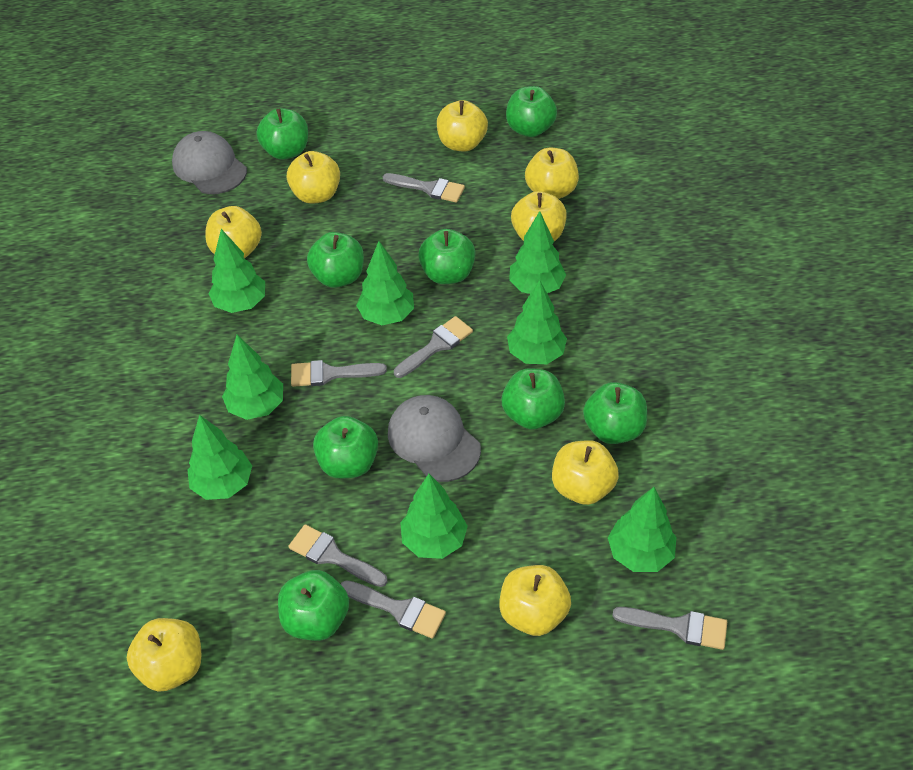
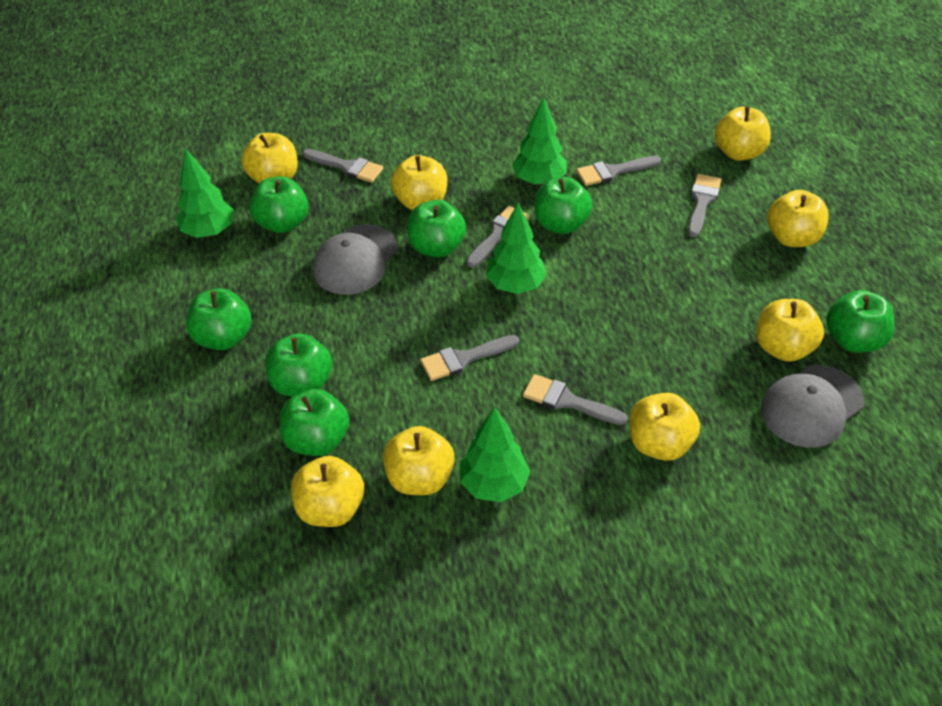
green apple: [257,108,308,160] [278,570,349,641] [307,232,364,288] [313,416,378,479] [418,229,475,284] [502,368,565,430] [506,86,557,137] [583,382,647,444] = 8 -> [186,288,252,350] [250,176,309,233] [266,333,332,397] [280,389,349,456] [407,200,466,258] [535,177,592,234] [826,290,894,352] = 7
green tree: [187,415,252,500] [208,229,265,313] [222,335,283,420] [356,241,414,325] [400,474,468,559] [507,280,567,364] [509,211,566,294] [608,487,676,572] = 8 -> [176,149,234,238] [460,407,530,502] [486,202,547,294] [512,97,567,185] = 4

